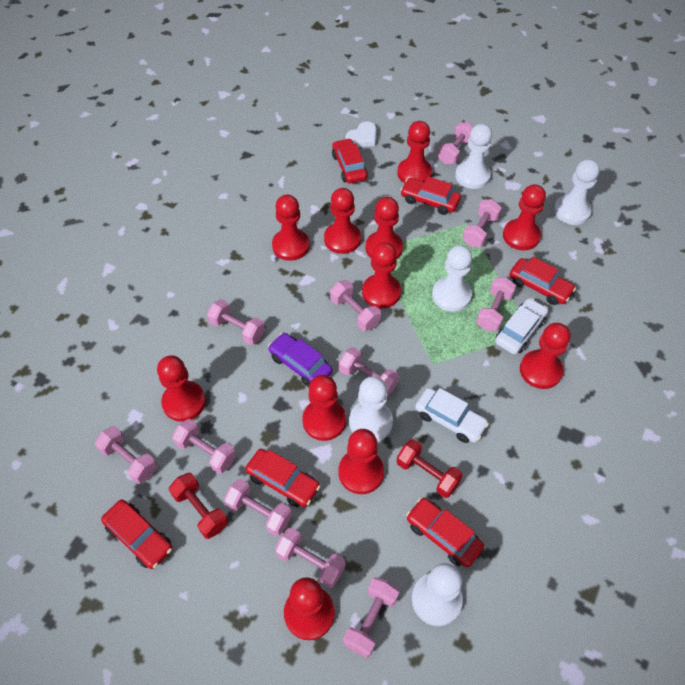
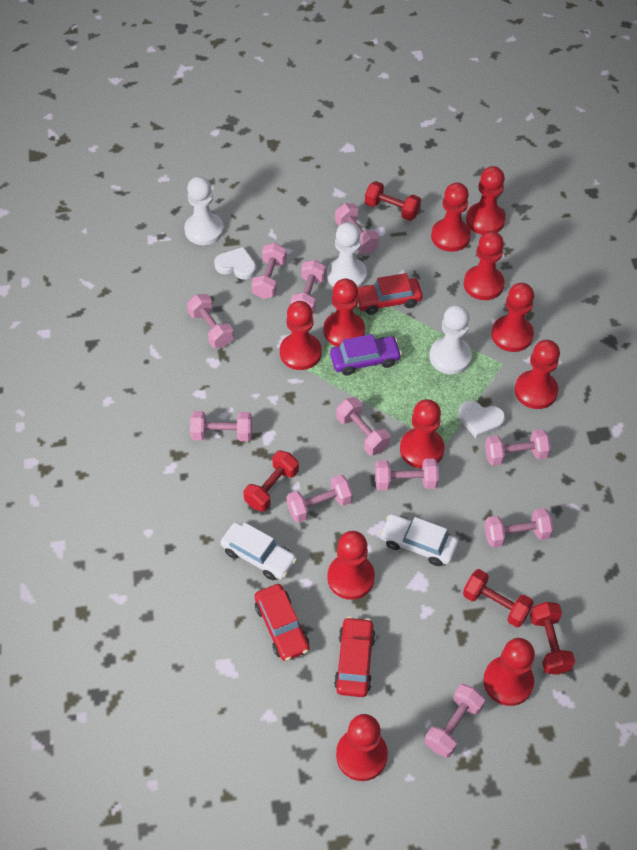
red car: [101,499,173,569] [245,449,321,507] [332,138,368,184] [400,177,461,215] [406,498,484,567] [509,257,576,305] = 6 -> [255,584,309,661] [334,617,376,697] [357,273,423,315] = 3
red dumbbell: [169,473,228,539] [397,439,463,498] = 2 -> [243,450,299,512] [365,181,421,221] [463,569,534,627] [530,602,575,675] = 4
white heart: [346,121,376,147] = 1 -> [214,247,256,280] [458,401,505,438] = 2
white pawn: [349,376,393,442] [412,563,463,626] [432,245,472,312] [455,124,492,189] [554,159,599,225] = 5 -> [184,176,224,245] [327,222,367,287] [429,305,472,374] = 3

